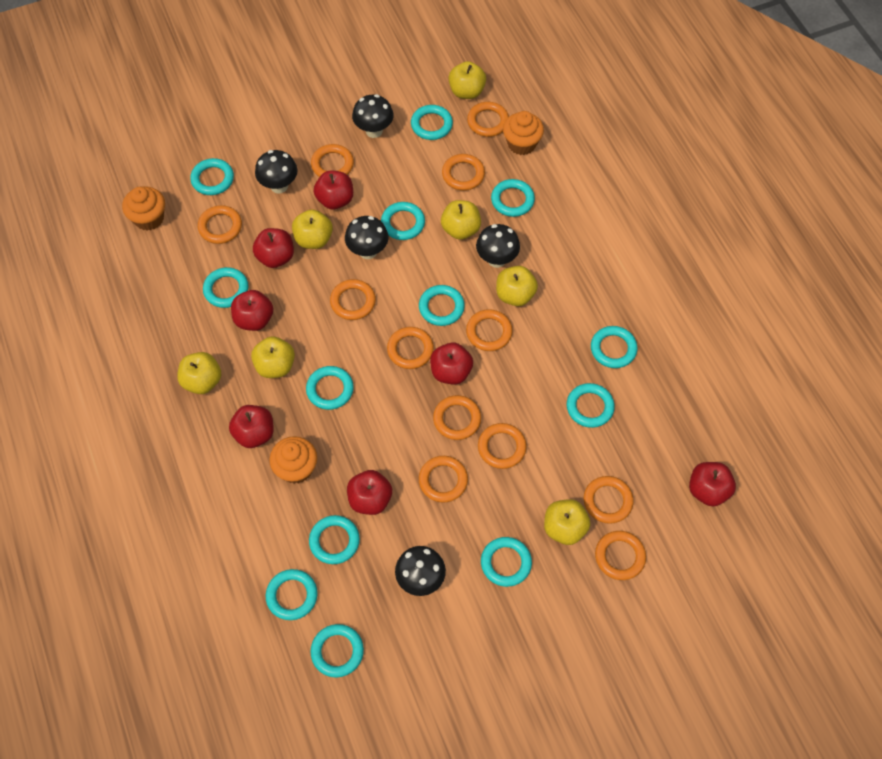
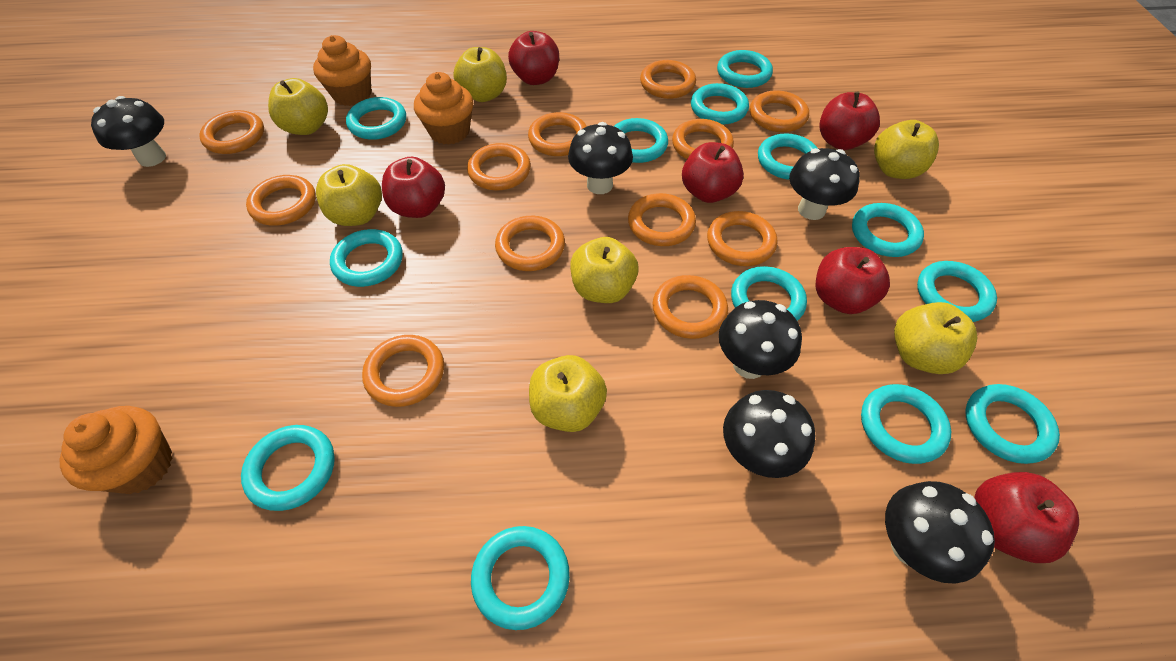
black mushroom: [255,150,298,194] [345,216,388,259] [352,94,394,138] [395,546,446,596] [476,224,520,268] = 5 -> [91,96,166,167] [568,122,633,194] [719,300,802,379] [723,390,815,478] [789,148,860,220] [885,481,995,583] = 6
red apple: [229,405,274,448] [231,290,273,331] [253,228,294,268] [314,171,353,210] [347,470,392,515] [430,343,473,385] [689,462,736,506] = 7 -> [382,157,445,218] [508,31,559,85] [682,142,744,203] [816,247,890,314] [819,92,880,150] [974,472,1079,563] = 6

